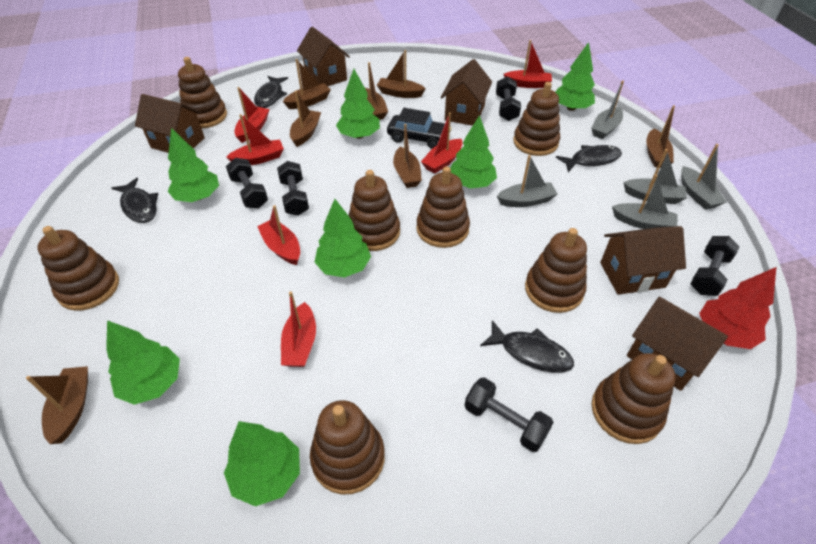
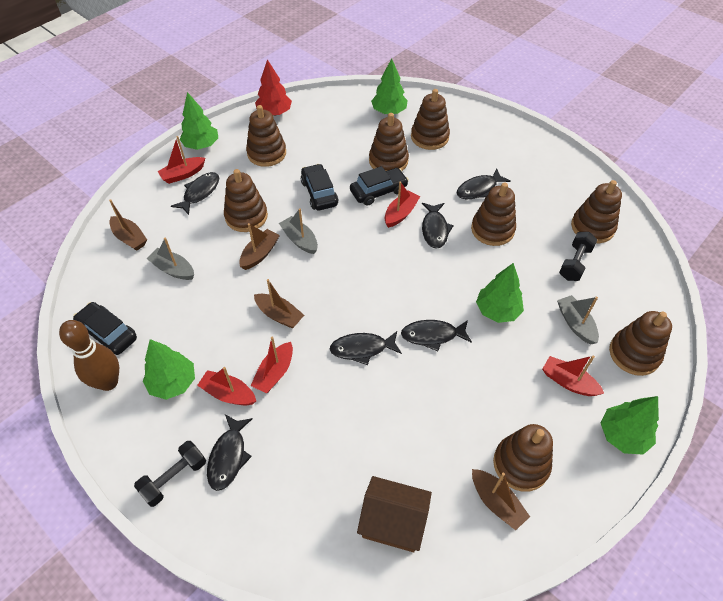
black car: [387,108,452,149] = 1 -> [73,302,137,355] [301,164,338,210] [350,166,409,206] = 3
black dumbbell: [226,158,268,208] [277,161,309,216] [465,377,554,452] [496,76,521,121] [691,236,740,296] = 5 -> [134,441,206,507] [559,232,597,281] = 2
black fish: [111,178,158,223] [254,76,288,108] [480,320,574,373] [556,145,622,172] = 4 -> [171,172,219,215] [207,414,253,491] [329,331,402,365] [401,320,472,351] [422,203,454,249] [456,168,510,199] = 6
brown boat: [26,366,88,444] [283,59,331,109] [290,91,321,147] [365,62,388,120] [377,50,426,98] [393,124,422,188] [646,105,675,168] = 7 -> [109,199,147,251] [239,223,280,270] [254,279,304,329] [472,469,530,530] = 4
brown bowling pin: none = 0 -> [59,320,119,391] = 1
brown house: [135,94,205,153] [297,27,350,86] [441,59,492,126] [600,226,686,295] [627,297,728,391] = 5 -> [357,476,432,552] = 1
green tree: [106,320,180,405] [168,128,219,202] [224,421,300,506] [314,199,371,278] [336,69,380,139] [450,115,497,189] [555,42,595,111] = 7 -> [143,339,195,400] [180,92,218,150] [371,58,408,114] [476,263,524,323] [601,396,659,455] = 5
grey boat: [497,155,557,207] [591,80,624,139] [612,175,678,229] [623,149,687,204] [682,144,727,210] = 5 -> [146,238,194,280] [279,208,318,254] [557,295,599,345] = 3
red boat: [226,114,284,165] [234,87,269,143] [257,205,300,265] [281,292,316,367] [421,113,463,174] [504,40,552,88] = 6 -> [157,136,205,184] [197,367,256,405] [251,337,293,393] [384,181,420,228] [542,355,605,396] = 5

